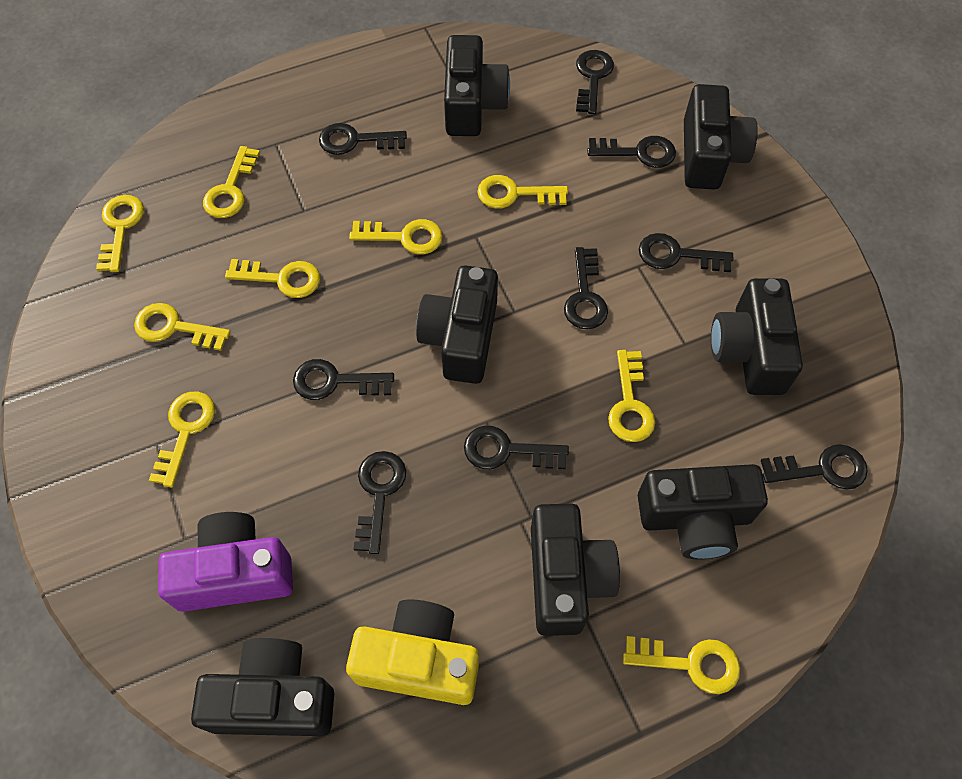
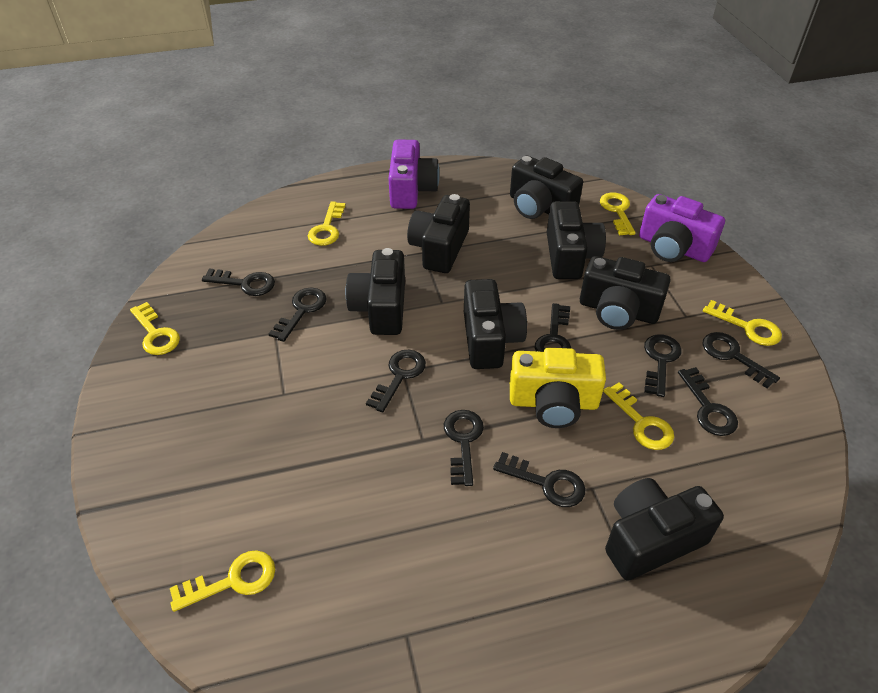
purple camera: [158,512,293,612] = 1 -> [388,139,440,209] [639,194,725,262] = 2
yellow key: [96,195,144,272] [134,303,231,351] [149,392,215,488] [203,146,260,218] [225,259,320,298] [349,219,443,254] [477,175,568,209] [608,350,655,442] [623,636,740,694] = 9 -> [130,302,180,355] [170,550,275,612] [308,201,346,246] [600,193,636,235] [603,382,674,450] [703,300,782,346] = 6

